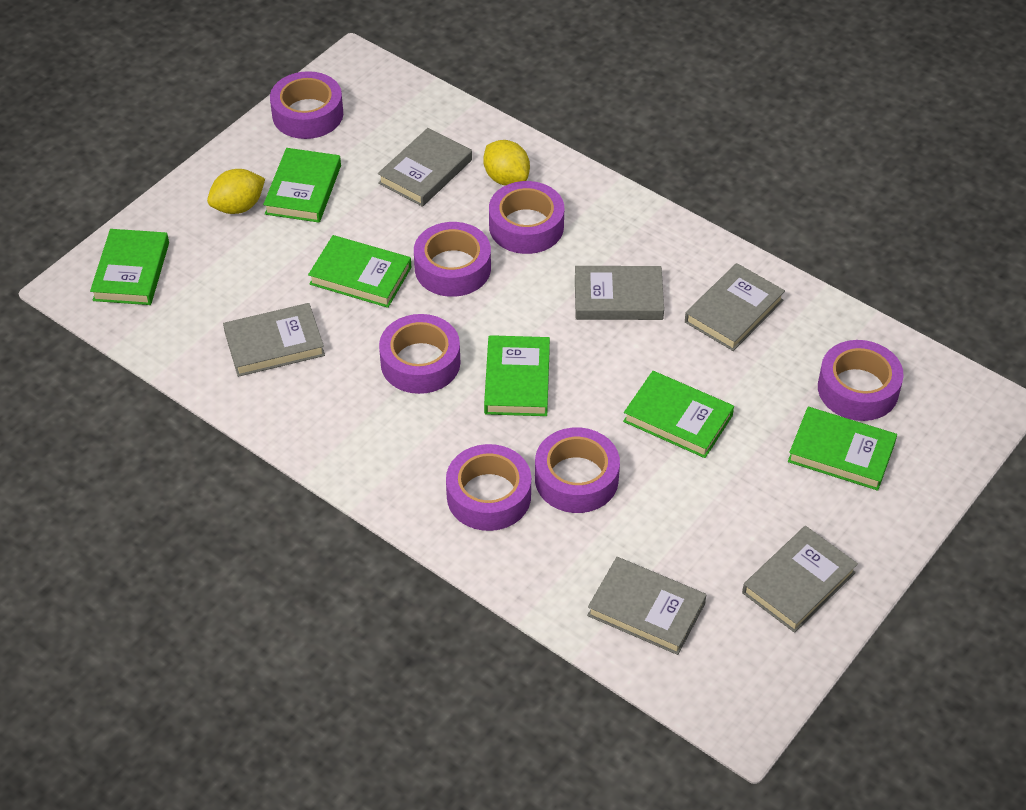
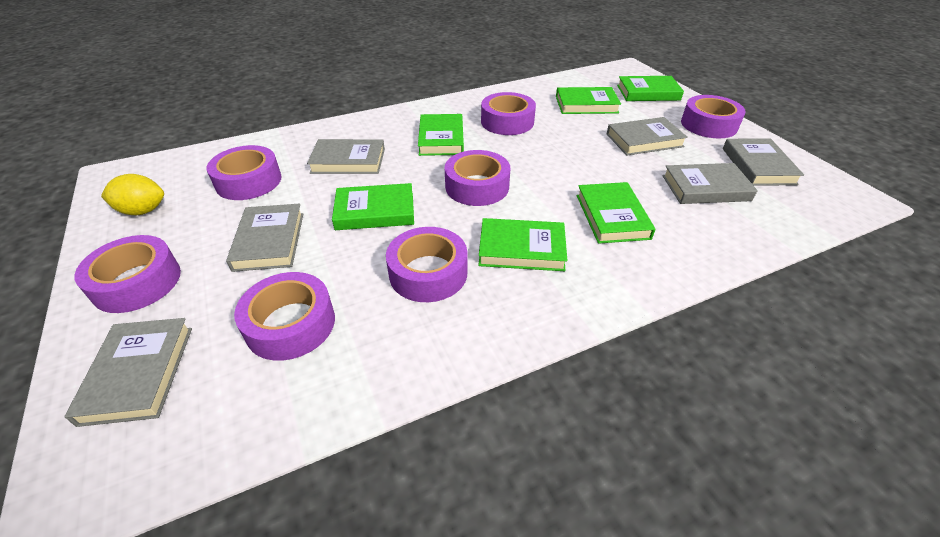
yellow lemon: [207,169,265,214] [483,140,530,186] = 2 -> [101,174,164,215] = 1

